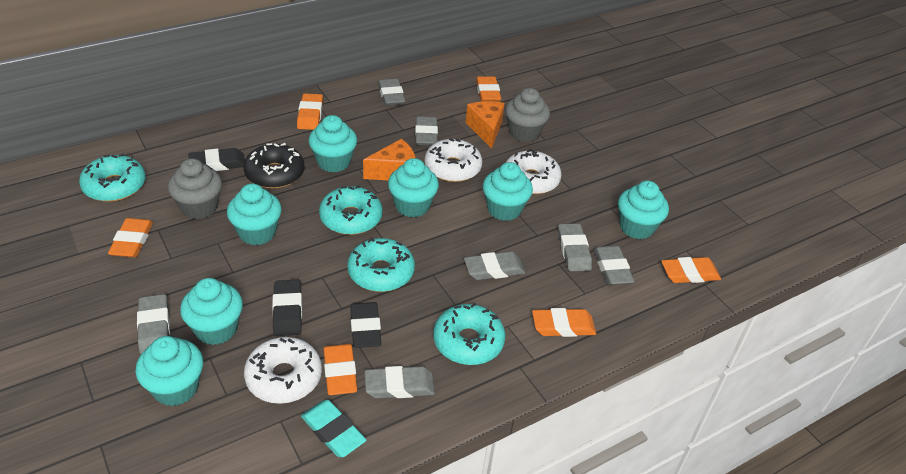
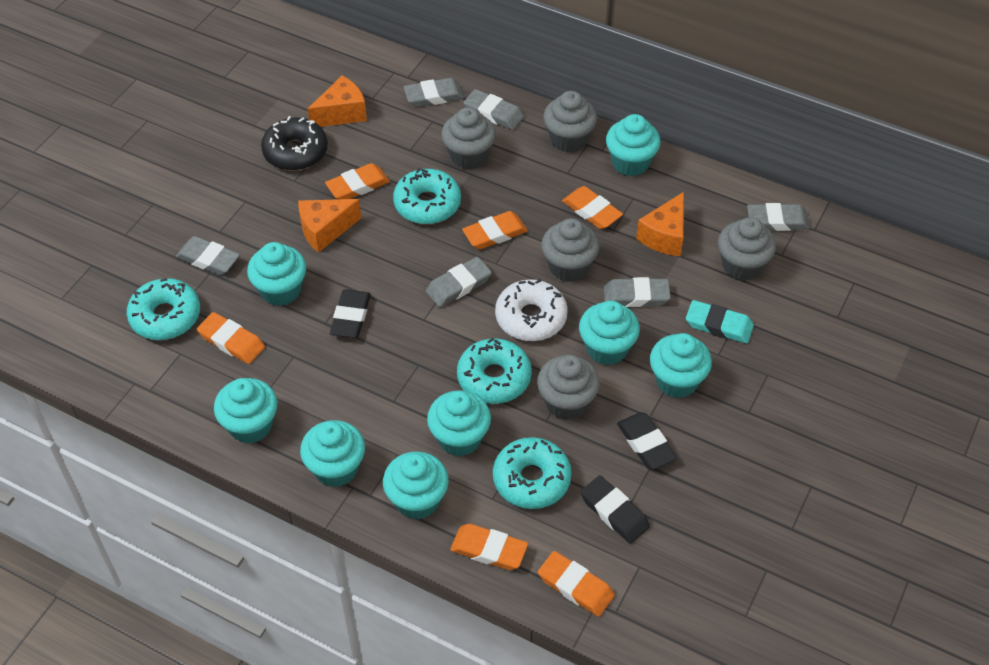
grey cupcake: [168,158,222,220] [505,88,550,142] = 2 -> [441,107,496,169] [537,355,600,420] [541,218,600,282] [543,91,597,153] [718,217,776,281] = 5
grey eraser: [137,294,170,354] [365,366,435,398] [378,78,405,106] [415,116,438,146] [464,251,525,280] [558,223,592,271] [593,246,634,285] = 7 -> [176,236,240,275] [404,78,464,107] [426,257,492,307] [464,89,524,130] [604,277,671,307] [747,203,810,231] = 6
orange cheese: [363,139,416,180] [466,101,505,148] = 2 -> [298,199,361,253] [308,75,367,127] [636,192,684,256] = 3
turquoise cupcake: [135,336,203,406] [180,278,243,345] [227,184,282,245] [308,115,357,172] [388,158,439,218] [483,162,533,221] [618,181,669,239] = 7 -> [214,378,277,444] [247,242,306,306] [300,420,365,487] [383,451,449,519] [427,390,491,456] [579,301,640,365] [606,114,661,176] [650,333,712,398] = 8
white donut: [244,337,322,404] [425,138,482,182] [506,149,562,194] = 3 -> [495,279,568,341] = 1

